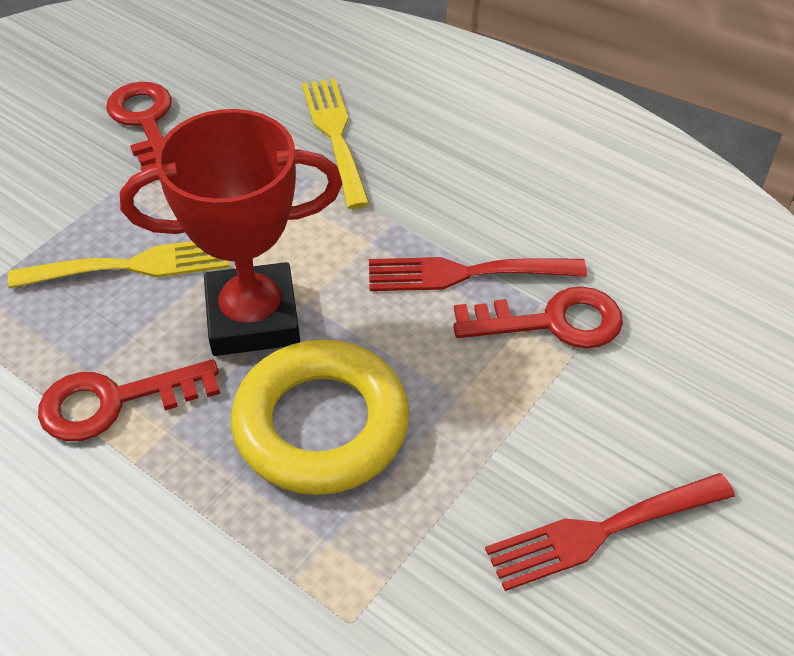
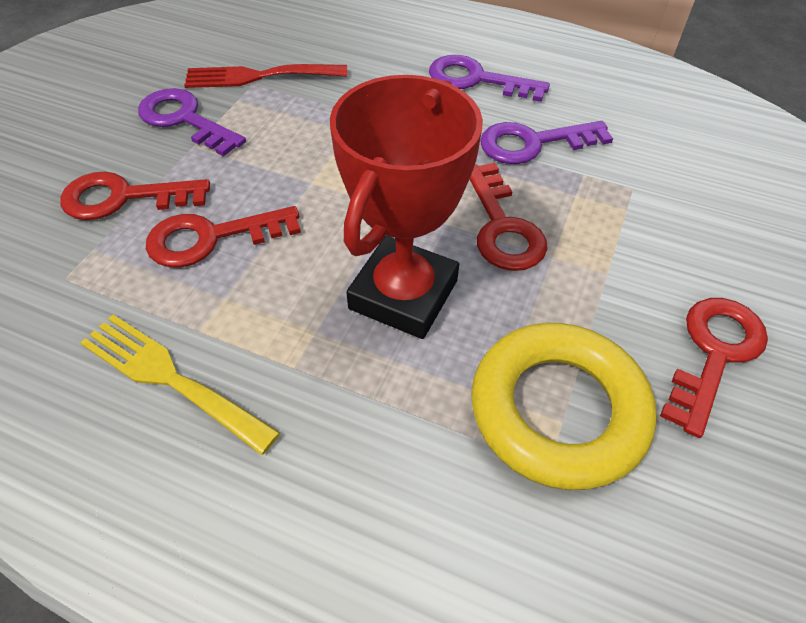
purple key: none = 0 -> [138,88,246,156] [429,55,550,102] [480,121,613,164] = 3
red fork: [369,257,587,291] [485,473,735,591] = 2 -> [184,64,347,88] = 1
red key: [38,359,220,441] [106,82,172,171] [453,286,623,348] = 3 -> [60,172,210,220] [146,206,301,267] [470,163,547,271] [660,298,768,438] = 4
yellow fork: [8,241,230,288] [302,78,370,209] = 2 -> [80,315,280,455] = 1

